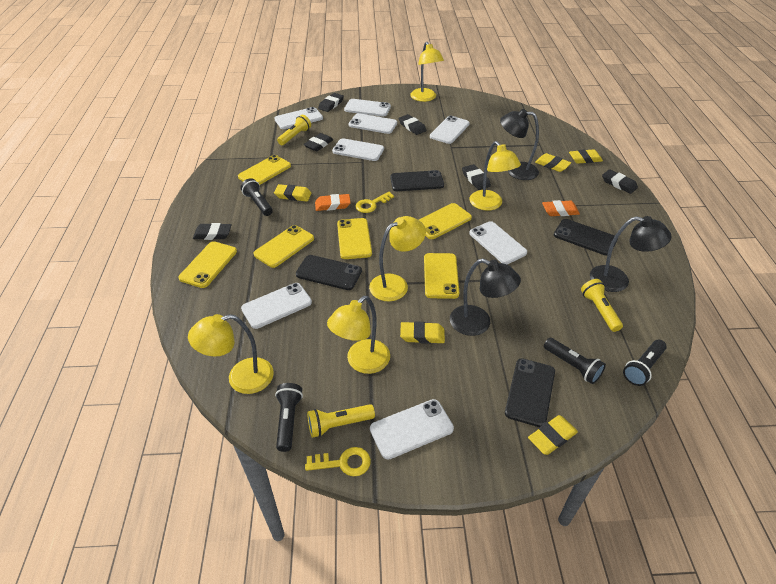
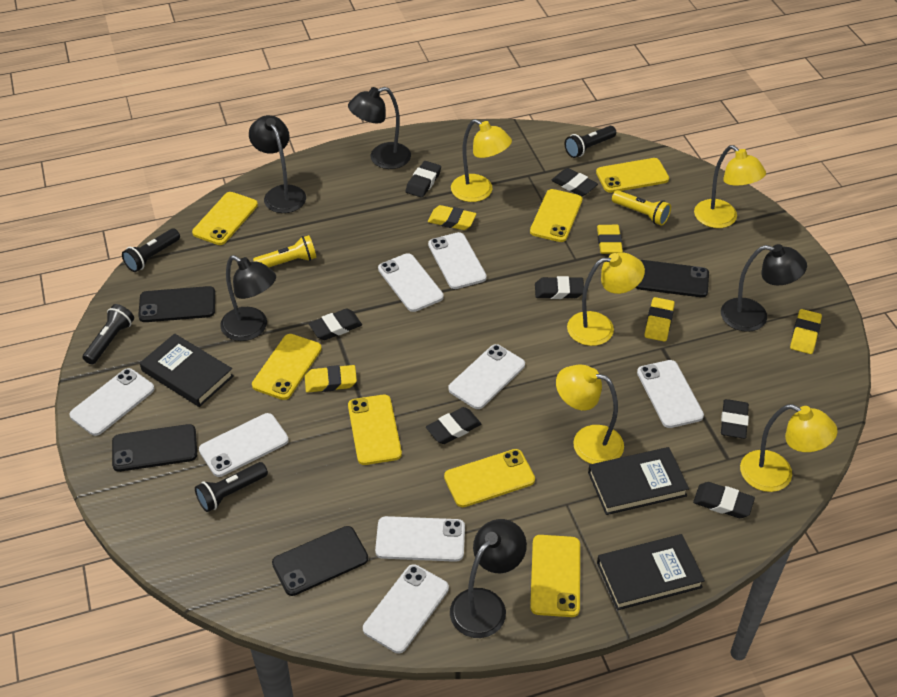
black book: none = 0 -> [140,333,234,407] [588,447,689,515] [597,534,705,610] = 3
black eraser: [193,223,232,240] [304,133,334,151] [318,93,344,112] [399,114,426,135] [462,164,491,190] [602,169,638,194] = 6 -> [309,309,362,340] [405,161,441,198] [426,407,481,444] [535,276,584,299] [551,168,598,196] [693,482,755,518] [721,399,749,439] = 7
black lamp: [450,258,521,336] [500,109,539,180] [590,216,672,292] = 3 -> [220,255,276,341] [249,115,306,213] [348,87,411,169] [450,519,527,638] [721,244,807,332] = 5
orange eraser: [315,194,351,211] [542,200,580,216] = 2 -> none = 0
yellow flashlight: [277,115,311,145] [307,404,375,438] [581,279,623,332] = 3 -> [253,235,317,267] [612,190,671,226] = 2
yellow key: [305,447,371,477] [355,192,394,213] = 2 -> none = 0
yellow phone: [178,241,237,288] [238,155,291,185] [254,225,314,268] [337,218,372,259] [419,203,472,239] [424,253,459,299] = 6 -> [192,192,258,245] [252,334,322,400] [348,395,402,465] [444,449,535,507] [530,189,582,242] [530,535,580,617] [596,158,669,193] = 7

